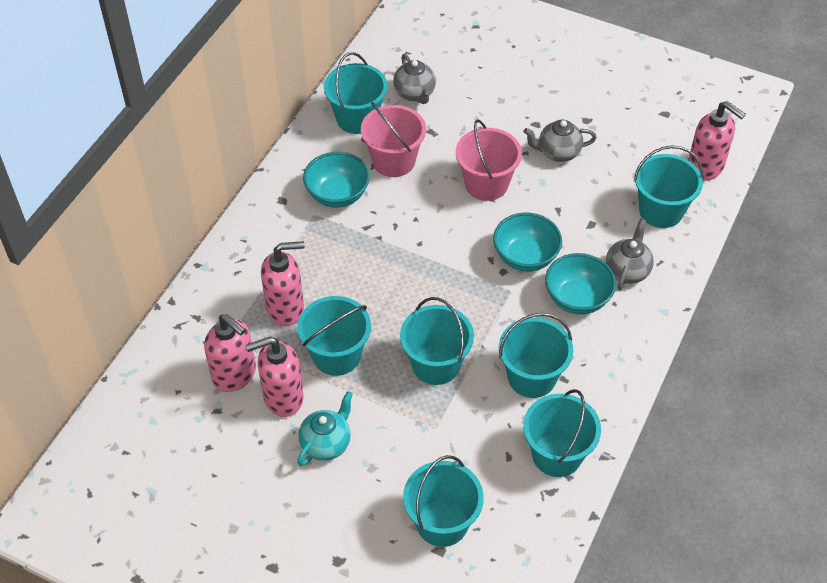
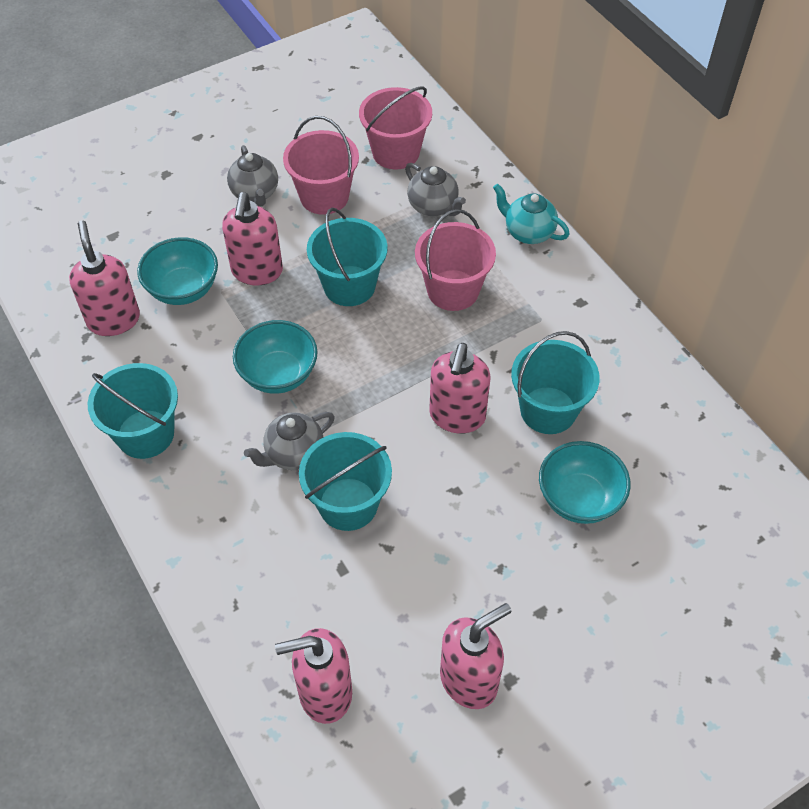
pink bucket: [361,102,426,177] [456,119,522,201] = 2 -> [283,116,359,215] [359,87,432,169] [415,209,496,311] = 3
pink soap dispenser: [204,314,256,392] [246,337,303,417] [261,241,305,326] [688,101,746,181] = 4 -> [69,221,140,336] [222,192,283,285] [275,628,352,724] [429,343,491,434] [440,603,511,709] = 5
turquoise bucket: [297,296,371,376] [324,52,388,134] [400,297,474,385] [403,455,484,547] [499,313,573,398] [523,389,601,477] [634,145,703,228] = 7 -> [87,363,178,459] [299,432,392,531] [307,208,388,306] [511,331,599,434] = 4

